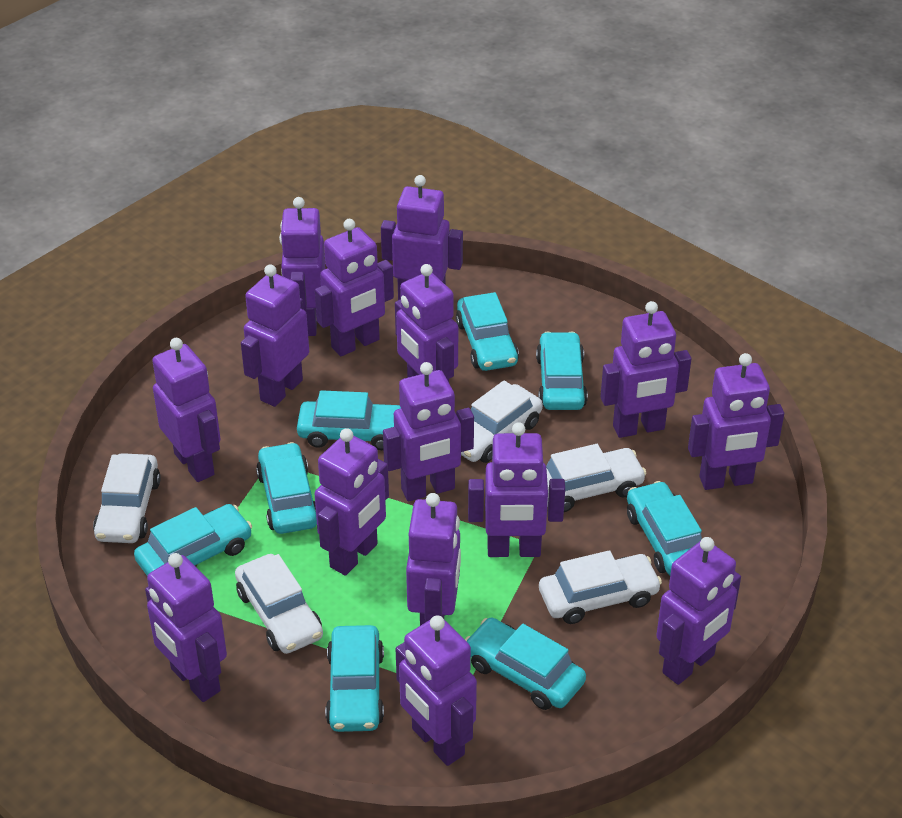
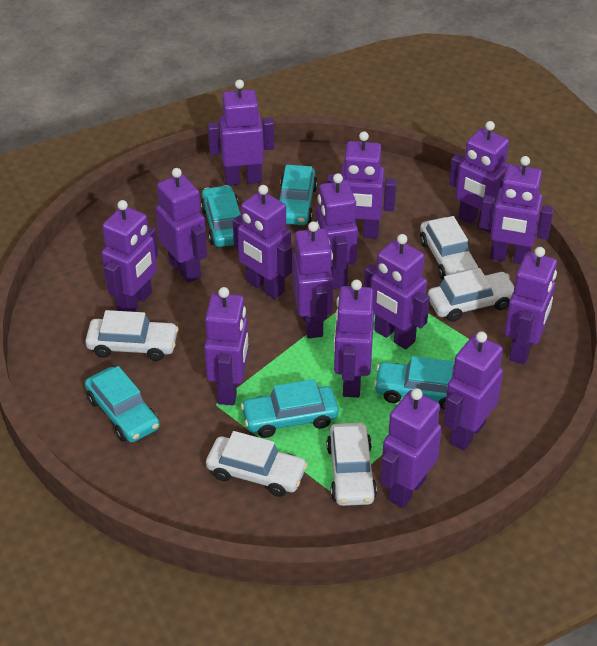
turquoise car: [134,504,252,576] [256,442,317,534] [297,390,401,450] [325,625,384,732] [456,292,519,371] [465,618,586,710] [536,331,588,410] [627,481,702,575] = 8 -> [85,366,160,442] [200,185,241,247] [241,379,339,438] [279,165,318,225] [374,356,454,410] = 5

